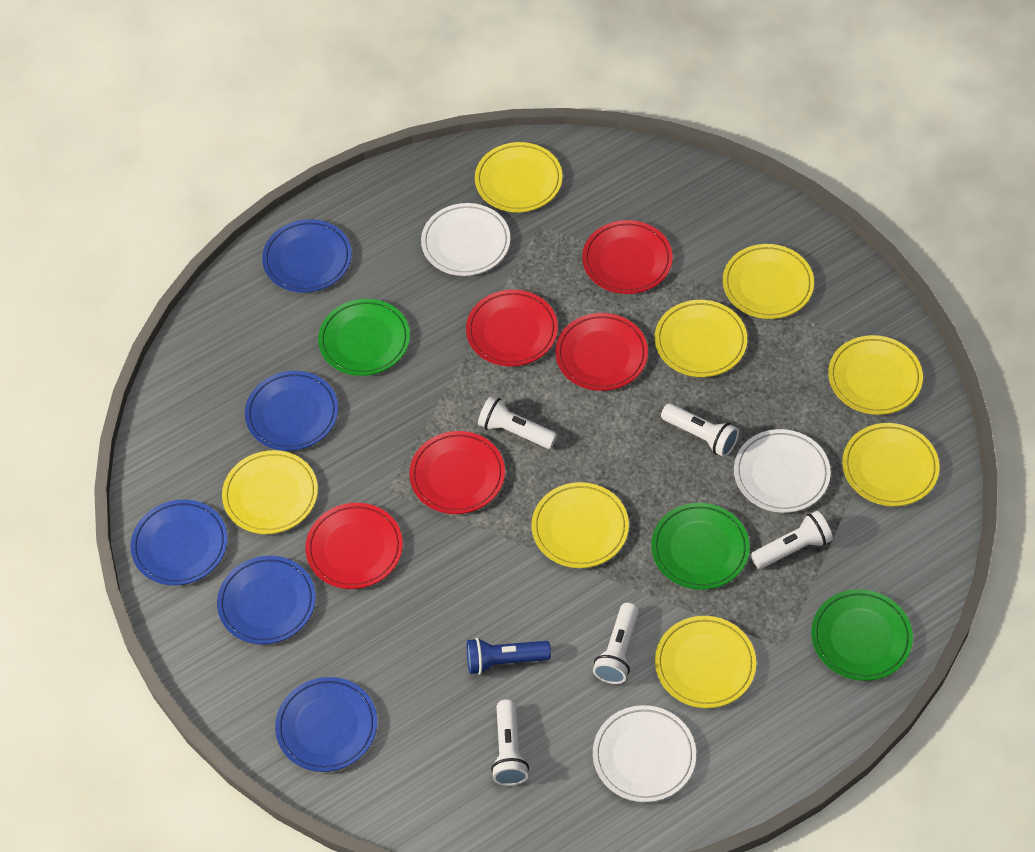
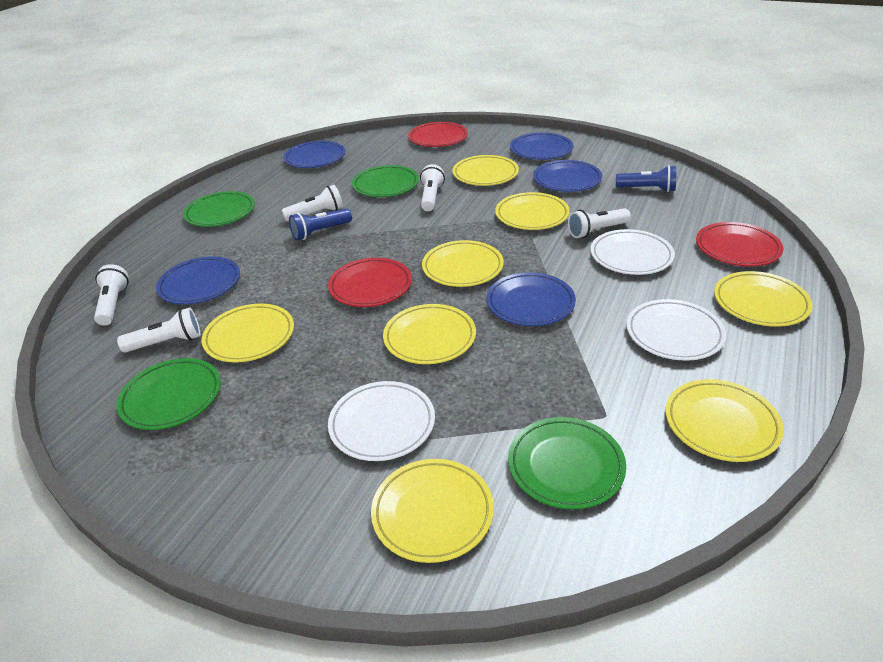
blue flashlight: [467,638,551,675] = 1 -> [289,208,352,240] [616,165,676,192] = 2
green plate: [318,299,410,376] [651,503,750,590] [811,589,913,681] = 3 -> [117,358,221,430] [183,191,255,227] [352,165,419,197] [508,417,626,509] = 4
red plate: [305,503,403,589] [409,431,505,514] [466,290,558,366] [555,313,648,391] [582,220,673,294] = 5 -> [328,258,412,307] [408,122,468,147] [696,222,783,267] = 3

